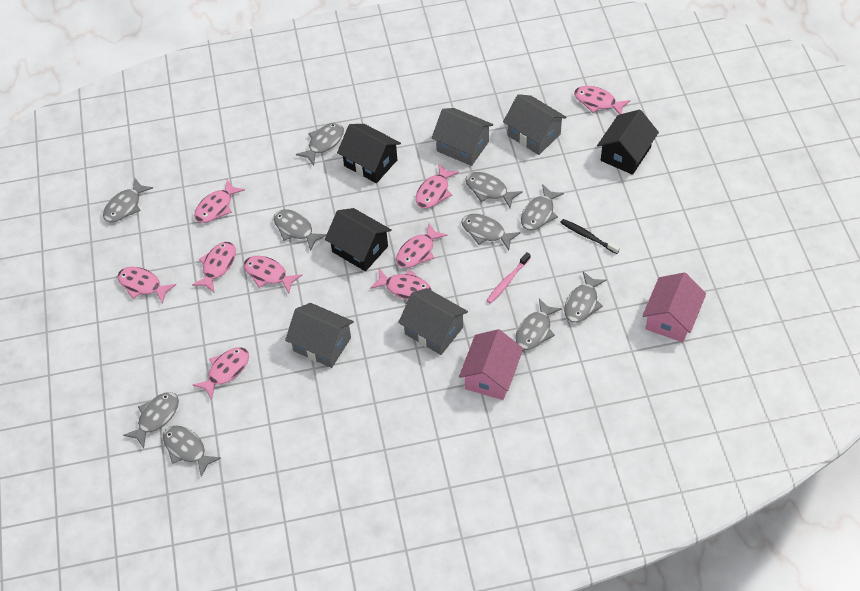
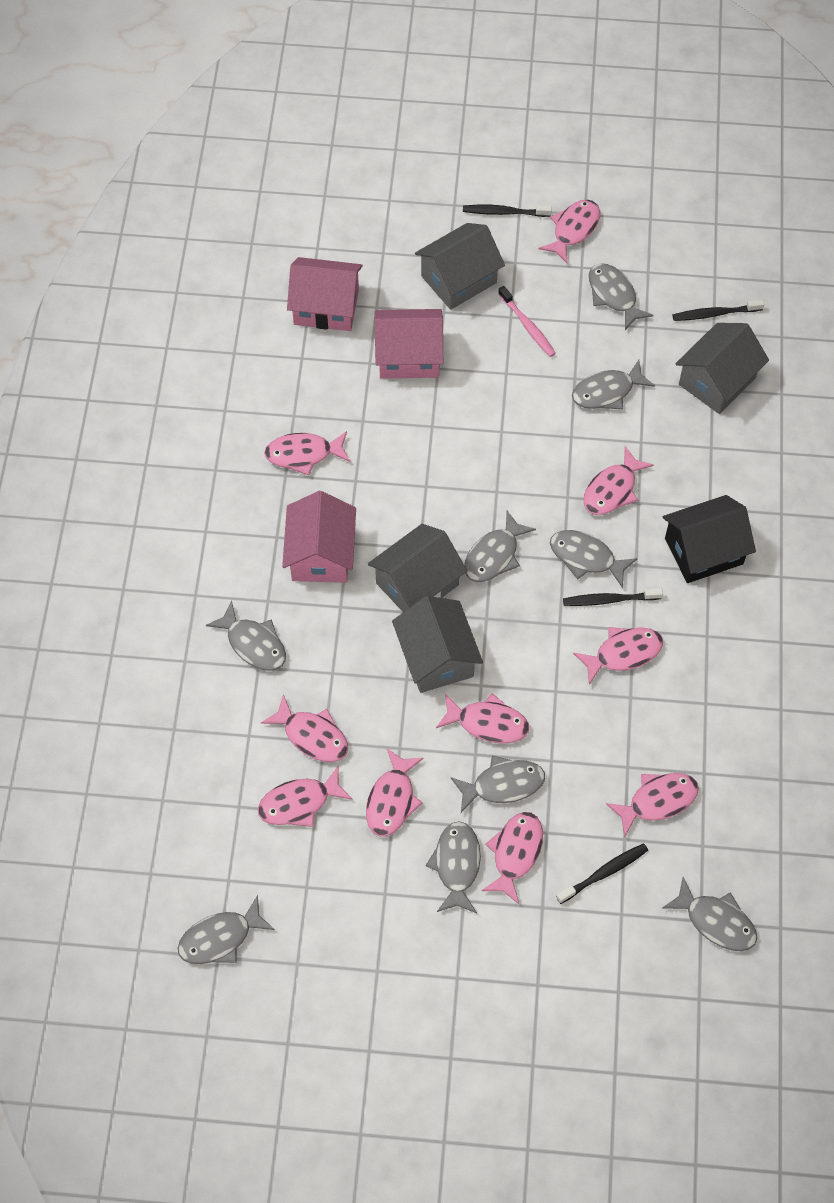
black house: [325,208,392,271] [337,124,401,183] [597,109,659,175] = 3 -> [663,495,756,583] = 1
black toothbrush: [560,219,620,254] = 1 -> [463,205,552,217] [556,843,648,904] [563,588,663,606] [673,299,765,321] = 4
grey fish: [103,178,153,222] [123,392,179,449] [163,426,221,477] [274,209,327,251] [296,123,344,165] [461,214,521,250] [465,172,523,208] [515,298,562,350] [521,184,564,231] [564,271,607,323] = 10 -> [178,895,275,964] [206,601,286,671] [426,821,481,913] [451,756,545,813] [464,511,536,582] [550,530,638,588] [572,360,655,409] [589,263,654,330] [662,877,757,951] = 9
pink fish: [117,267,176,304] [192,242,236,292] [193,347,249,400] [194,179,245,223] [244,256,302,293] [370,269,432,300] [396,222,448,268] [416,163,459,209] [574,86,631,115] = 9 -> [258,766,352,827] [261,694,348,762] [264,431,350,475] [366,748,424,836] [436,693,529,744] [482,812,543,904] [539,200,600,263] [573,627,663,685] [583,446,654,515] [606,773,699,837] = 10
pink house: [459,329,523,400] [642,272,706,342] = 2 -> [282,491,356,583] [287,257,363,331] [375,309,443,379] = 3

